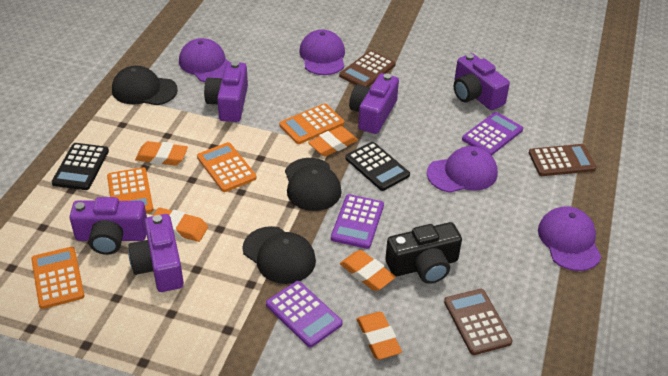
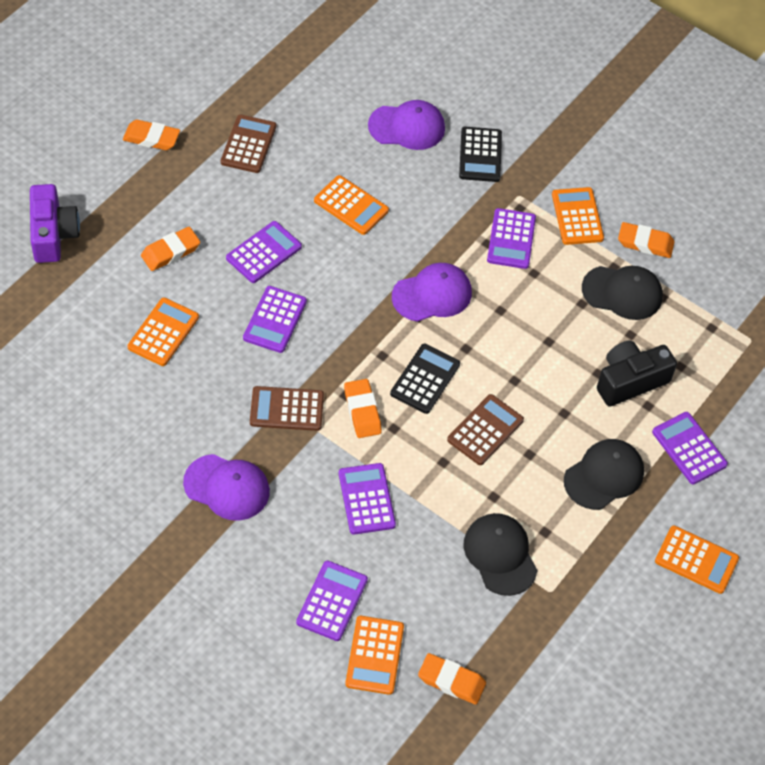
orange calculator: [31,247,85,309] [107,167,154,213] [197,142,257,192] [279,103,344,144] = 4 -> [127,297,199,366] [314,175,389,235] [345,616,404,695] [552,187,604,245] [655,526,739,594] = 5
purple calculator: [266,281,343,347] [331,194,384,249] [462,112,523,156] = 3 -> [226,221,302,283] [243,286,307,353] [296,561,368,641] [339,463,396,535] [487,208,536,269] [652,412,728,484] = 6
purple camera: [70,197,147,255] [128,214,184,292] [204,61,248,122] [349,73,399,134] [454,53,510,110] = 5 -> [30,184,80,263] = 1
purple cap: [179,38,229,82] [299,30,345,75] [427,146,498,193] [538,206,601,271] = 4 -> [183,454,270,521] [368,100,445,150] [392,263,472,322] = 3

